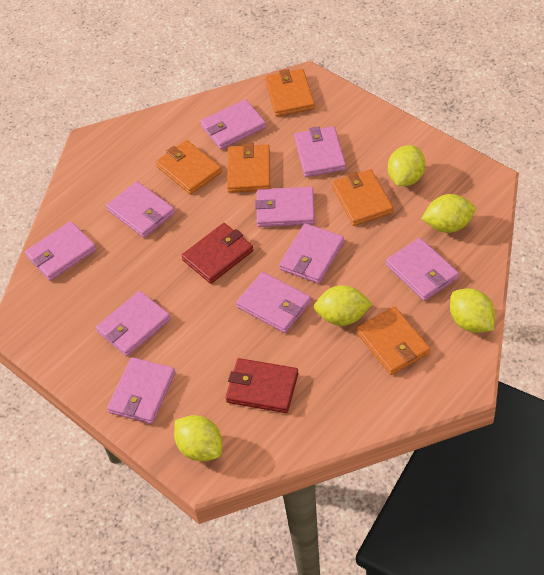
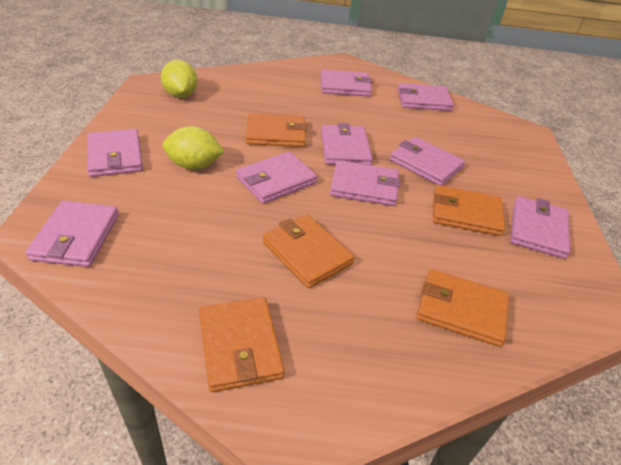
pink wallet: [25,221,96,281] [96,291,171,356] [106,181,175,238] [107,357,175,424] [200,99,266,149] [236,272,311,333] [255,187,315,227] [279,223,344,284] [294,126,346,177] [386,238,459,301] = 10 -> [25,201,119,267] [87,129,143,177] [236,152,317,204] [320,70,372,97] [321,123,372,165] [330,160,401,206] [390,137,465,186] [397,83,454,111] [510,196,570,259] = 9
red wallet: [181,223,253,284] [225,358,298,413] = 2 -> none = 0
yellow lemon: [174,415,222,461] [314,285,372,326] [388,145,425,186] [421,194,476,233] [450,289,495,333] = 5 -> [161,60,197,98] [162,126,225,170] = 2

